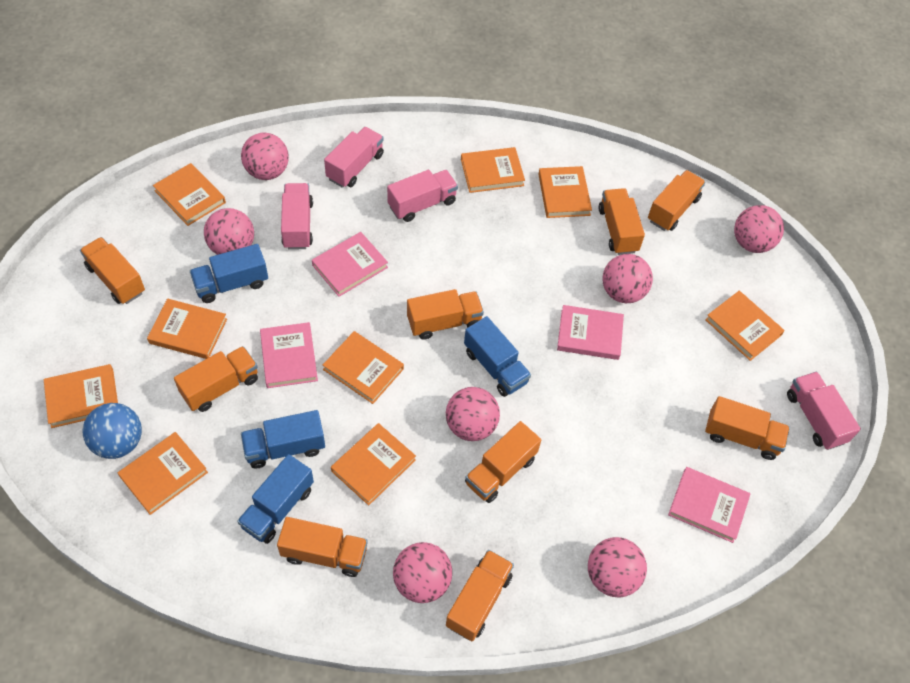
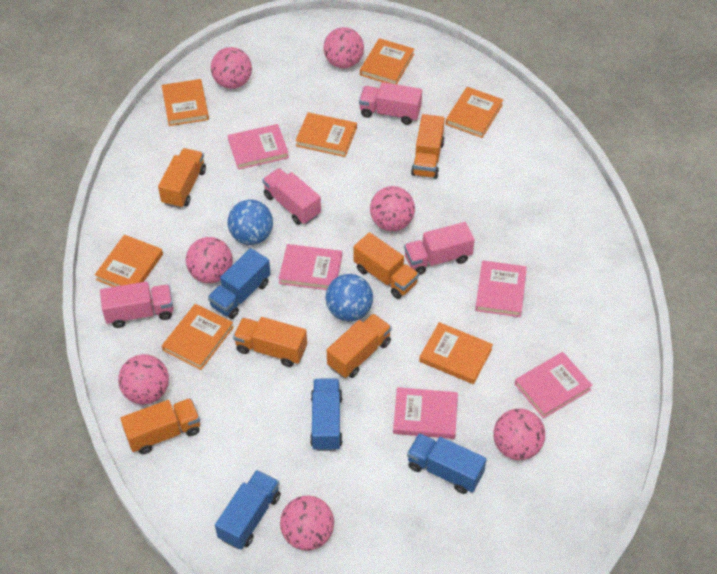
blue ball: [83,403,142,459] = 1 -> [228,200,273,245] [325,274,373,321] = 2
orange book: [44,364,118,428] [118,432,208,515] [147,299,227,359] [153,163,226,226] [323,331,404,404] [331,423,416,505] [461,147,525,193] [538,166,592,218] [705,291,785,361] = 9 -> [95,235,163,287] [162,79,209,126] [162,304,234,370] [295,112,357,157] [360,38,414,84] [419,322,493,384] [446,87,503,138] = 7
orange truck: [80,237,145,304] [174,346,258,412] [277,517,368,577] [407,289,484,340] [446,550,514,641] [465,421,541,503] [598,188,645,255] [648,170,706,231] [705,396,790,460] = 9 -> [120,398,200,454] [158,148,206,208] [233,317,307,367] [327,314,392,378] [354,232,419,299] [411,114,445,179] = 6
pink book: [260,322,318,388] [312,232,388,297] [557,305,624,360] [668,467,751,543] = 4 -> [228,124,289,170] [279,244,342,290] [393,387,458,439] [475,261,527,317] [515,352,593,419] = 5

